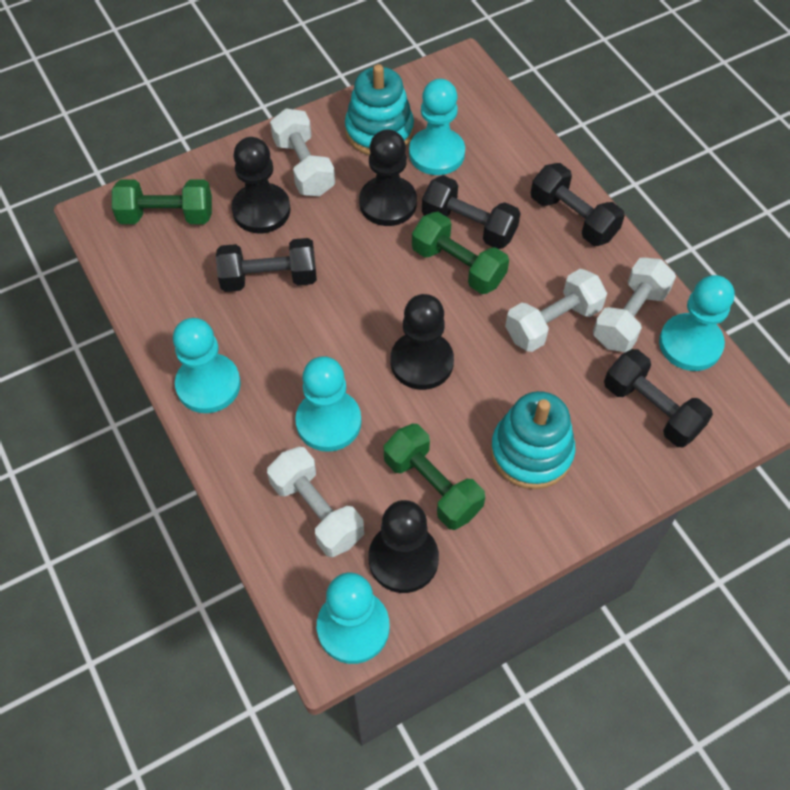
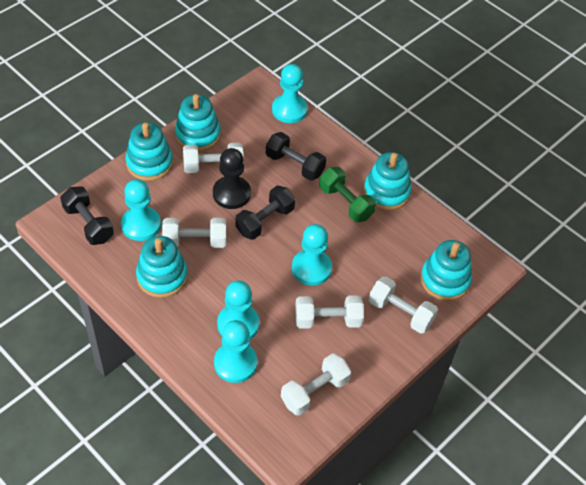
black dumbbell: [216,238,317,292] [422,175,520,249] [531,163,625,246] [604,349,713,447] = 4 -> [60,186,114,245] [235,186,295,240] [266,132,326,181] = 3
black pawn: [231,137,291,233] [359,129,417,226] [368,500,439,593] [391,294,454,390] = 4 -> [213,148,251,209] = 1
green dumbbell: [112,179,212,224] [384,424,485,530] [412,212,509,294] = 3 -> [319,167,376,222] = 1
turquoise stacking toy: [345,64,414,155] [491,391,575,489] = 2 -> [126,122,173,181] [136,236,188,298] [175,94,221,152] [364,152,412,210] [420,240,472,301] = 5
white dumbbell: [267,447,364,557] [270,108,335,196] [505,269,607,352] [593,257,676,352] = 4 -> [162,218,226,248] [183,142,244,173] [281,353,351,416] [295,295,364,329] [369,276,438,334] = 5

